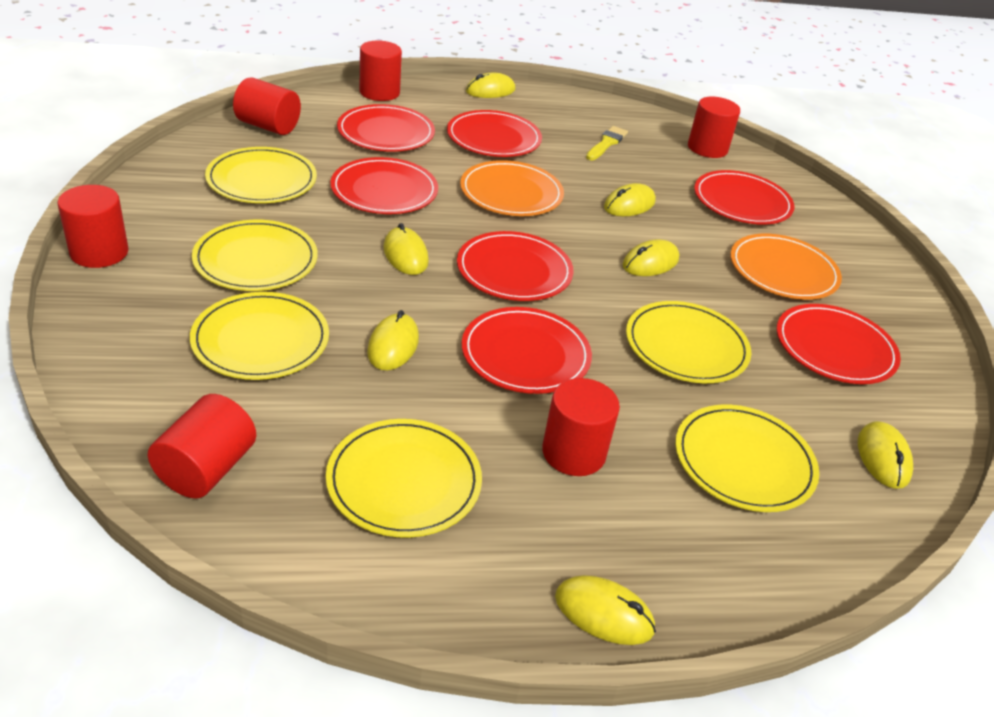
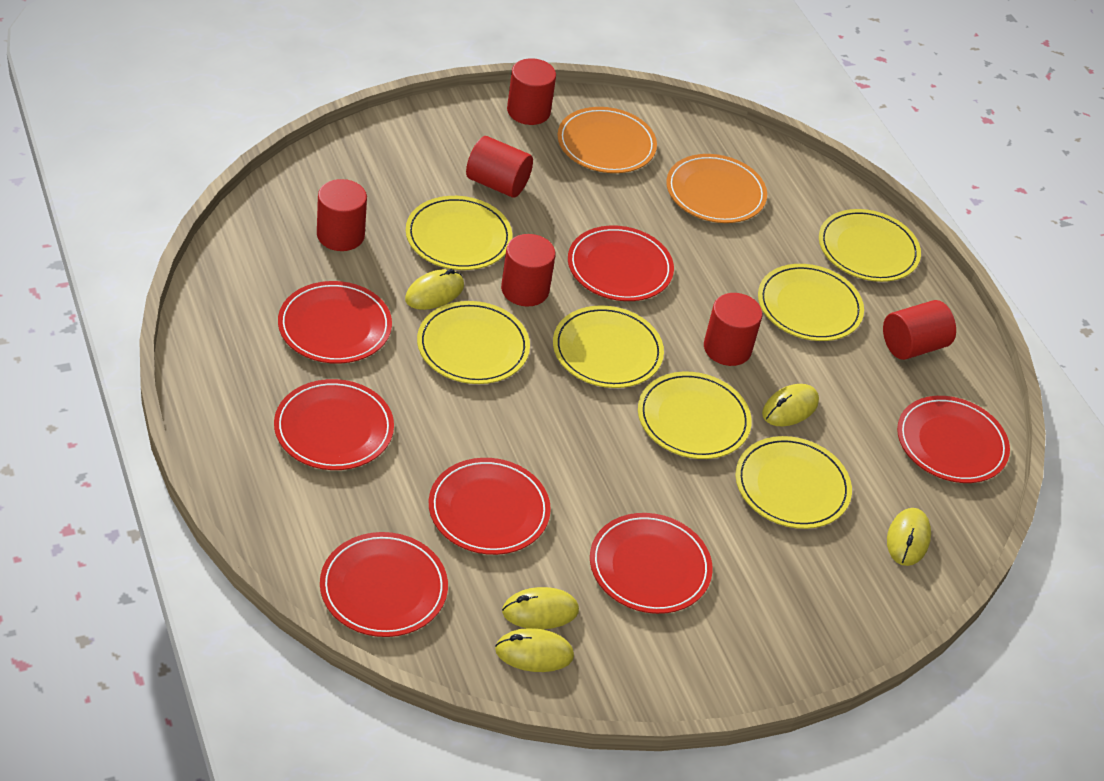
yellow brush: [586,126,628,160] = 1 -> none = 0
yellow mouse: [367,310,419,370] [384,223,429,275] [466,73,516,98] [555,575,656,645] [604,183,656,216] [623,240,679,276] [858,421,913,489] = 7 -> [405,269,464,310] [495,628,574,672] [502,587,579,629] [762,384,819,427] [887,508,931,566] = 5
yellow plate: [190,292,329,380] [192,220,318,291] [205,147,317,203] [326,419,482,538] [626,301,751,383] [675,405,819,512] = 6 -> [406,196,512,270] [417,301,530,384] [553,305,664,388] [638,372,752,459] [736,436,852,529] [758,264,864,341] [819,209,921,282] = 7

